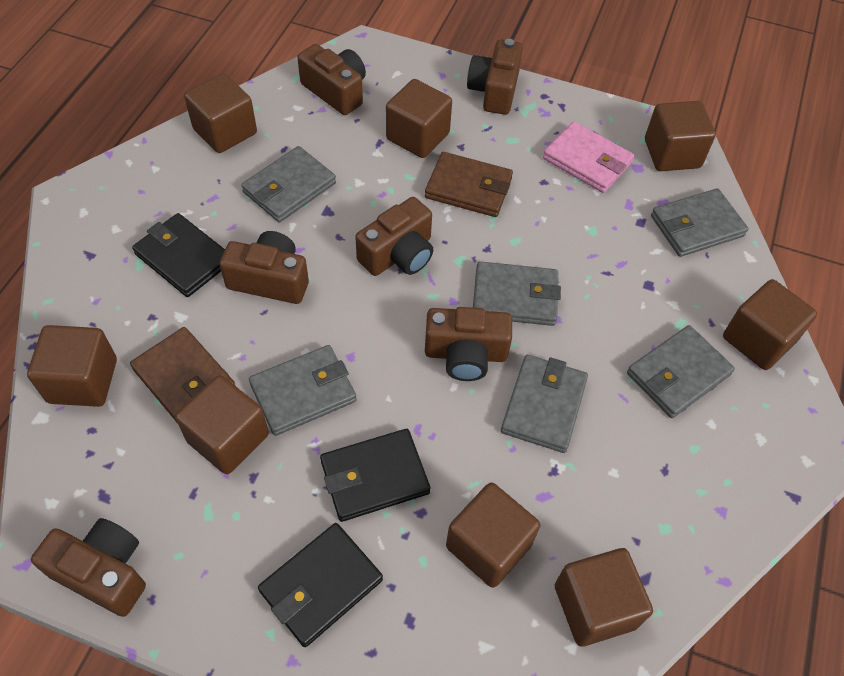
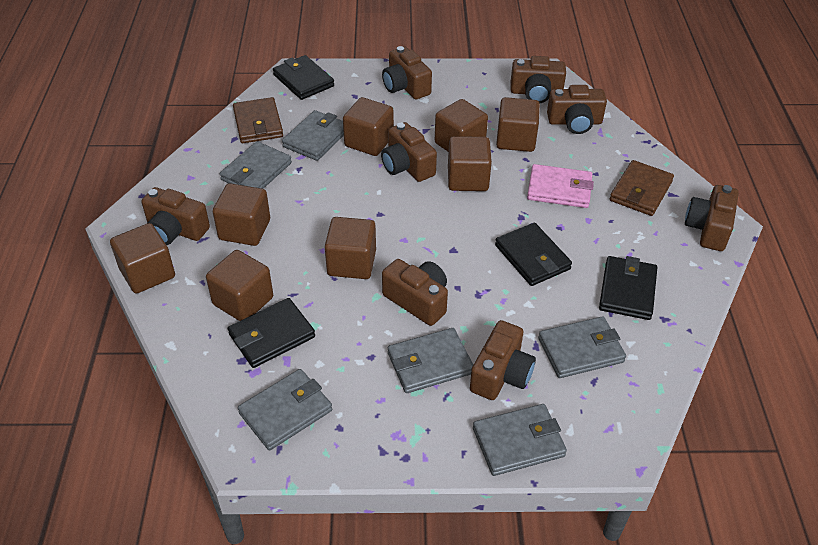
black wallet: [132,213,225,297] [258,523,383,647] [320,429,430,522] = 3 -> [228,298,315,368] [273,55,334,100] [495,223,572,286] [599,256,657,320] = 4
brown camera: [31,518,146,617] [220,231,309,304] [297,44,366,115] [355,197,433,276] [425,307,512,381] [467,39,523,115] = 6 -> [142,187,210,245] [381,122,437,182] [382,46,432,99] [382,259,448,326] [470,320,536,400] [511,56,566,103] [547,85,607,134] [685,185,739,251] = 8

